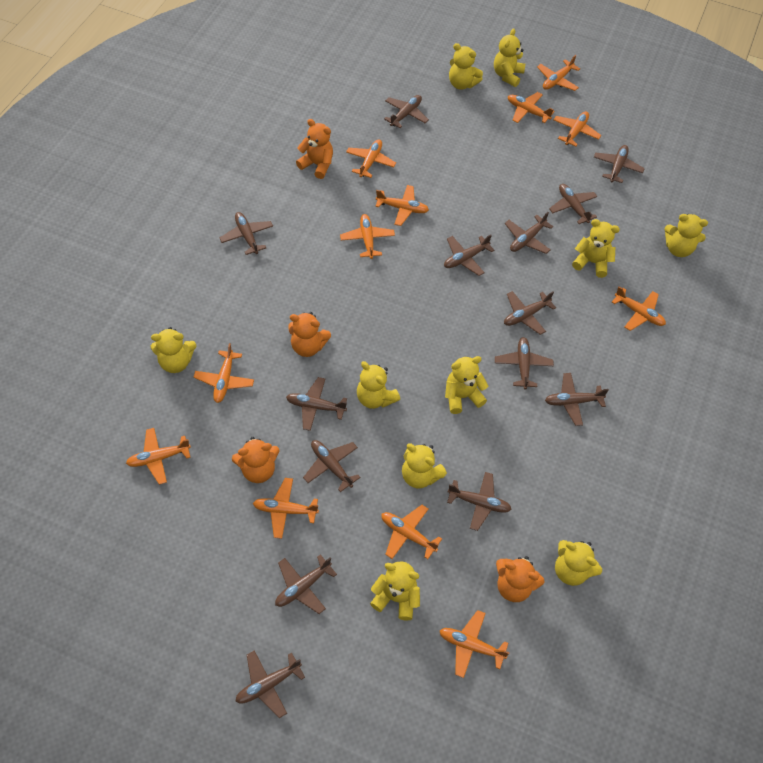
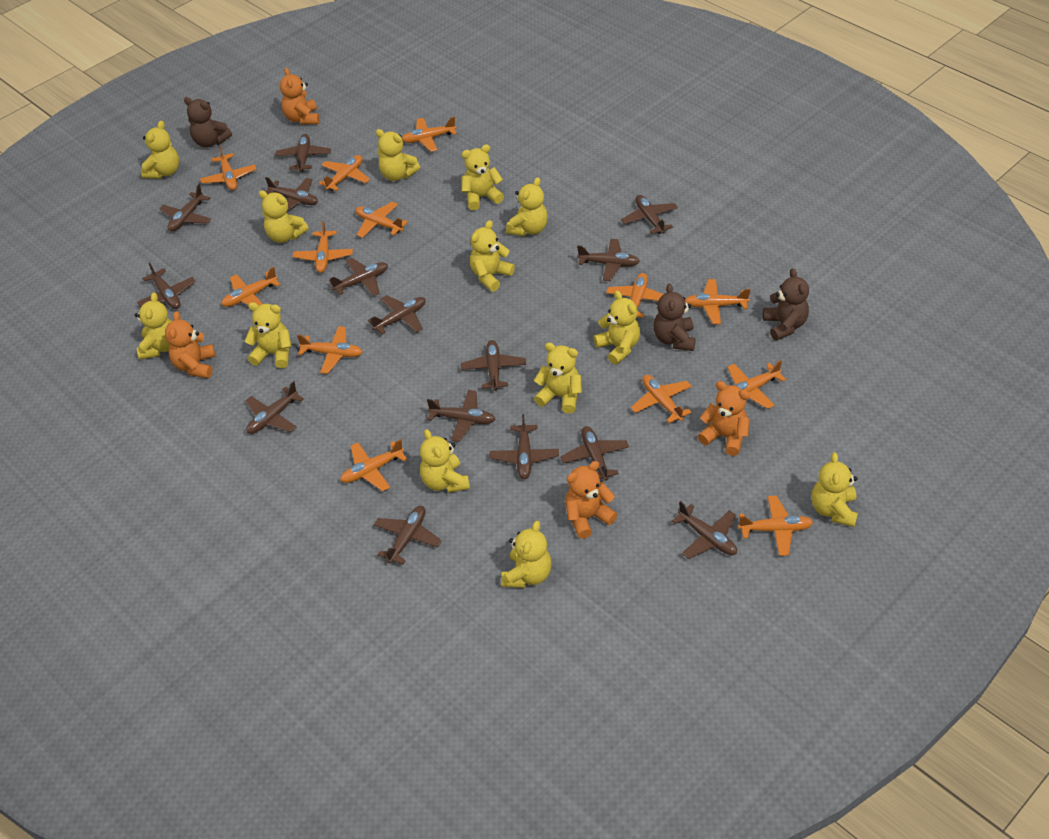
brown plane: [220,212,273,255] [235,651,305,718] [275,554,337,614] [286,377,347,431] [303,440,360,492] [384,95,429,128] [444,234,495,276] [447,472,511,531] [495,337,554,389] [504,291,556,335] [505,212,553,254] [545,373,609,426] [549,184,598,224] [594,145,645,183] = 14 -> [136,262,196,309] [159,184,211,232] [245,381,304,434] [265,177,318,211] [275,134,331,172] [329,258,388,296] [368,295,426,334] [374,506,442,565] [427,390,495,442] [461,340,526,391] [490,414,559,479] [560,426,629,481] [577,239,640,281] [621,195,678,234] [672,501,737,559] = 15
brown teddy bear: none = 0 -> [184,97,232,148] [654,284,696,351] [763,268,809,341] = 3
orange plane: [126,428,191,485] [194,343,254,403] [253,478,319,539] [340,214,395,259] [346,139,396,178] [375,185,429,226] [381,505,442,559] [440,610,510,678] [508,92,555,123] [537,55,580,91] [553,111,601,146] [612,287,666,331] = 12 -> [200,145,256,190] [221,267,281,307] [293,220,353,273] [297,326,363,374] [319,155,370,191] [340,439,407,491] [355,201,408,238] [402,117,457,152] [606,273,663,318] [631,375,692,423] [685,279,750,324] [727,360,786,409] [738,496,813,556] = 13
yellow teddy bear: [151,327,196,373] [357,361,400,409] [370,561,420,621] [402,443,447,488] [445,356,488,414] [449,43,483,90] [494,28,525,87] [555,540,602,586] [572,219,620,278] [664,214,708,257] = 10 -> [135,292,172,360] [141,121,179,179] [244,302,291,368] [259,190,309,243] [376,129,420,181] [420,429,470,493] [462,144,504,210] [470,220,515,291] [501,521,552,588] [506,177,548,236] [534,343,582,414] [594,291,640,365] [811,452,858,527] = 13

